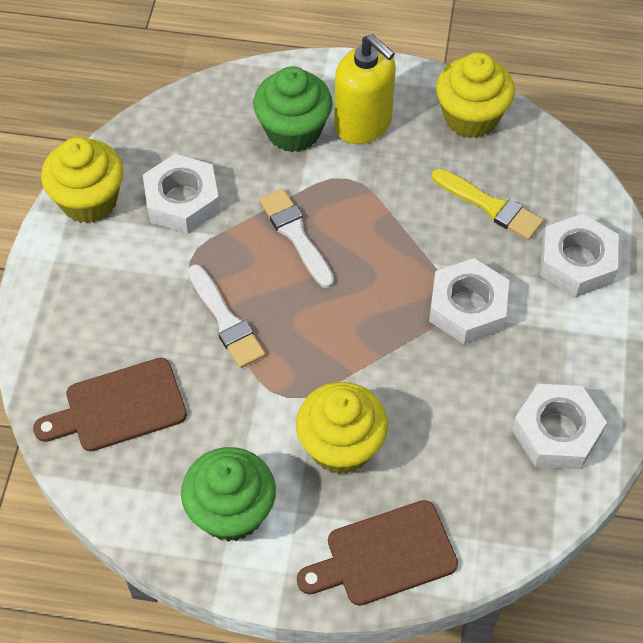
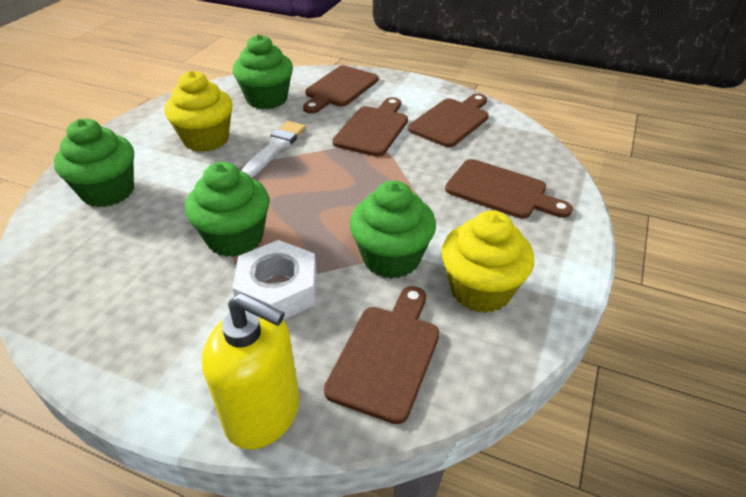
brown cutting board: [33,358,187,452] [297,500,458,606] = 2 -> [303,66,378,114] [324,286,440,424] [332,97,408,157] [408,94,489,147] [445,159,573,219] = 5
green cupcake: [181,447,276,542] [253,66,333,152] = 2 -> [54,119,134,207] [185,162,269,257] [233,34,293,109] [350,180,436,279] = 4
white brush: [188,264,265,368] [259,189,334,288] = 2 -> [241,121,306,178] = 1
white nut: [143,154,220,234] [429,258,509,344] [512,384,607,469] [540,214,619,297] = 4 -> [232,240,317,319] = 1
yellow brush: [432,168,543,240] = 1 -> none = 0
yellow cupcake: [41,137,124,223] [296,382,388,474] [436,53,515,138] = 3 -> [164,71,233,152] [441,210,534,313] = 2

